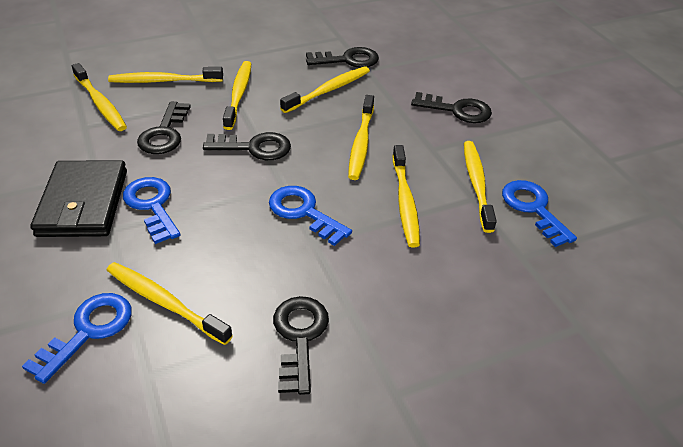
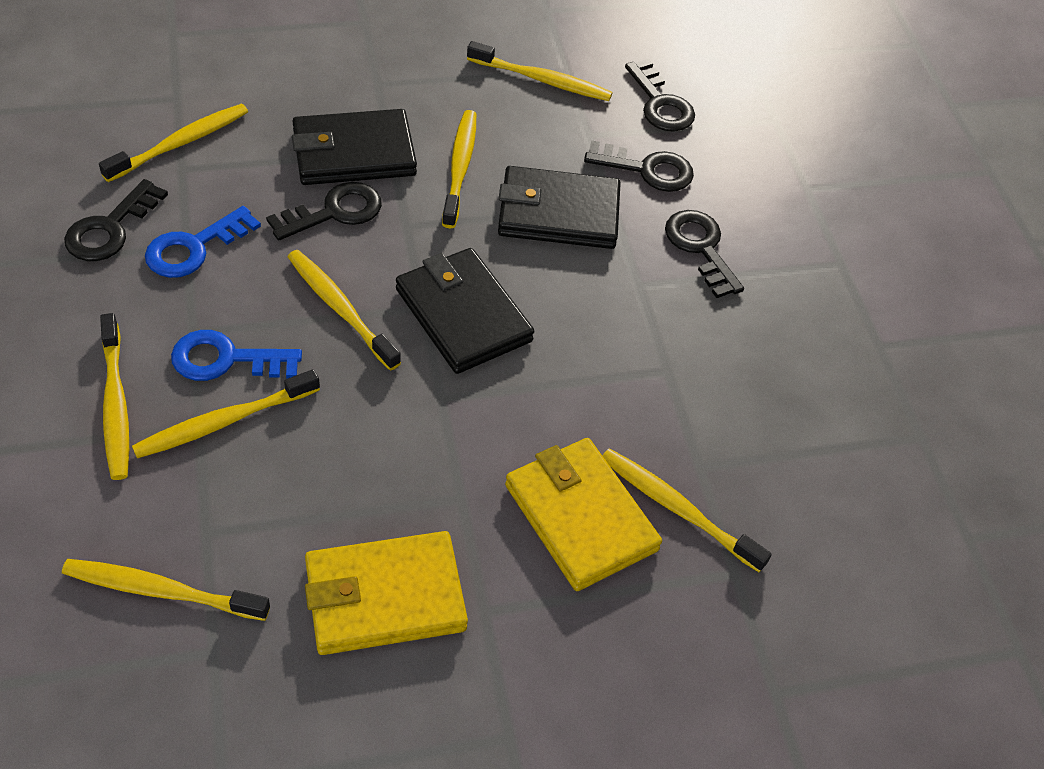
black wallet: [30,160,127,237] = 1 -> [292,109,417,185] [396,248,534,374] [498,166,621,249] = 3
blue key: [22,293,132,384] [123,177,181,244] [269,186,352,246] [502,180,577,247] = 4 -> [145,206,261,278] [171,330,302,381] = 2
yellow wallet: none = 0 -> [305,531,468,655] [505,438,662,591] = 2

